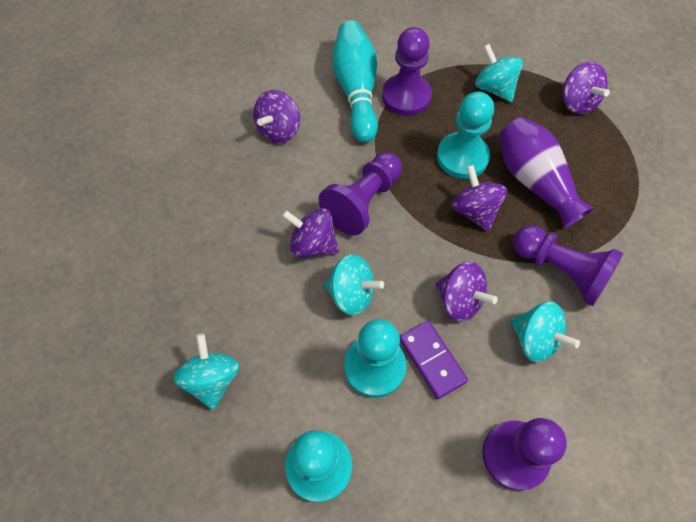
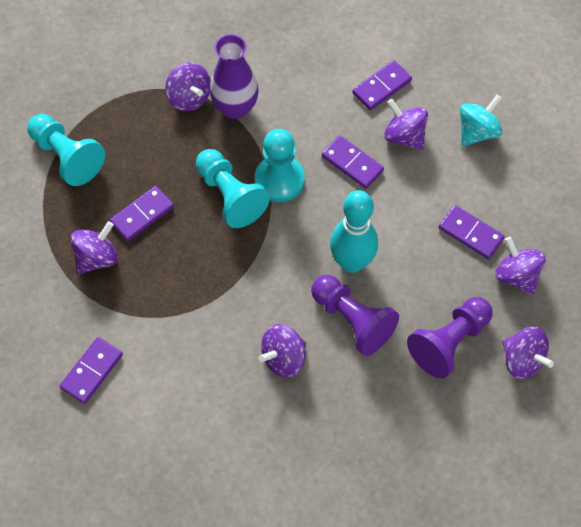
purple domino: [400,321,468,399] = 1 -> [60,337,123,404] [110,186,174,241] [322,135,384,189] [352,60,412,110] [438,205,505,259] = 5
purple pawn: [319,152,402,236] [382,27,432,116] [482,418,567,491] [513,225,623,306] = 4 -> [311,275,399,356] [407,297,493,379] = 2
purple spinning top: [253,90,300,143] [281,208,339,258] [436,262,498,322] [451,165,507,231] [563,62,610,114] = 5 -> [71,221,118,274] [165,62,211,111] [258,324,306,378] [384,99,428,150] [495,237,546,295] [502,327,554,379] = 6
turquoise spinning top: [173,334,240,410] [324,254,384,315] [475,44,523,102] [511,302,580,362] = 4 -> [460,95,502,146] = 1

